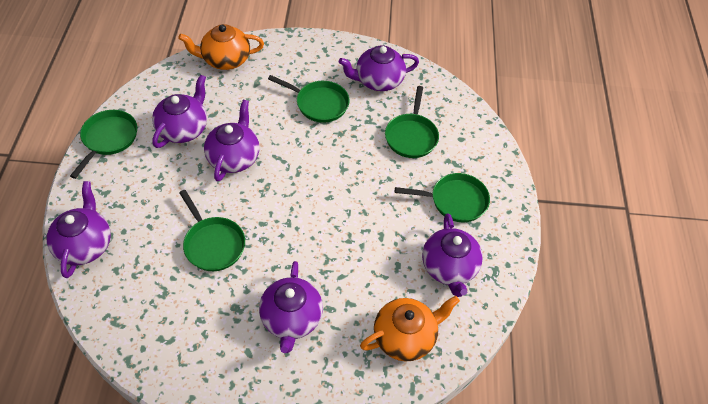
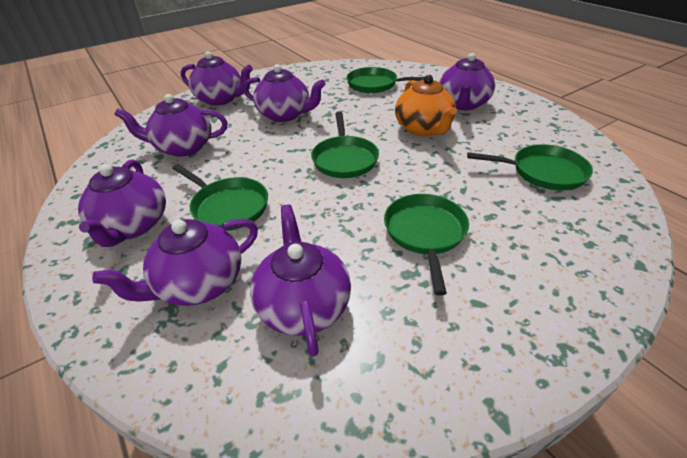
orange teapot: [178,24,264,70] [360,296,460,361] = 2 -> [395,75,457,136] = 1
purple teapot: [47,181,111,278] [152,75,207,148] [204,100,259,182] [259,261,323,353] [339,45,419,91] [422,213,483,297] = 6 -> [78,159,166,247] [92,219,258,306] [114,94,228,157] [181,51,253,106] [243,64,326,122] [250,205,351,356] [439,53,495,110] = 7

